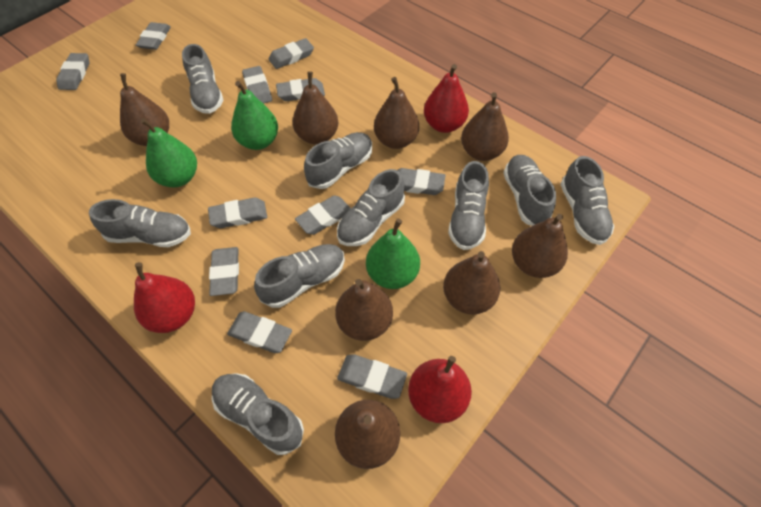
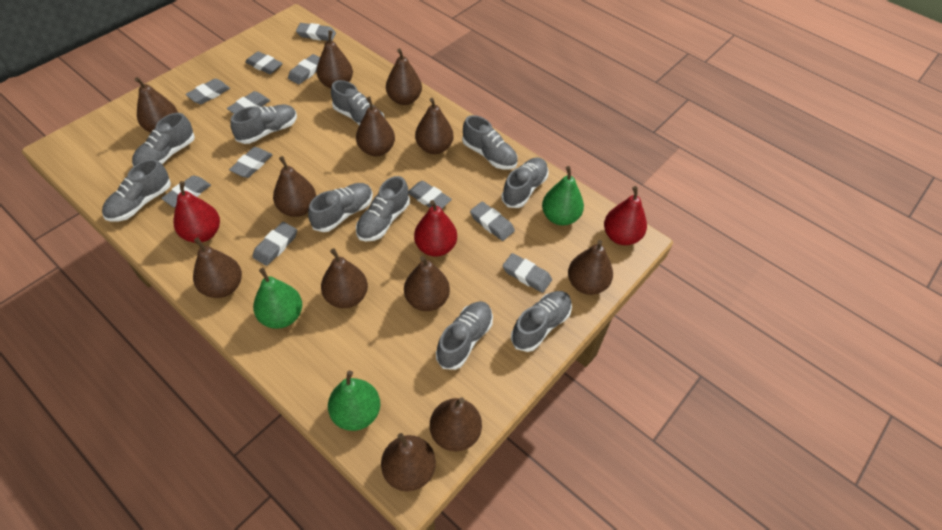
brown pear: [120,73,169,146] [293,71,338,145] [335,279,393,341] [335,400,400,469] [374,77,419,149] [443,251,500,315] [461,92,509,161] [512,214,568,278] = 8 -> [135,77,178,133] [193,237,242,298] [273,156,316,217] [317,30,353,89] [321,248,368,308] [356,97,395,156] [381,433,436,491] [386,48,422,105] [404,256,450,311] [415,98,453,154] [430,397,482,451] [568,240,613,295] = 12
grey shoe: [89,199,191,247] [182,44,224,114] [212,373,304,455] [254,244,345,308] [304,132,372,189] [337,169,405,246] [448,161,489,250] [503,155,556,226] [561,156,614,245] = 9 -> [102,159,171,222] [132,113,195,167] [230,104,297,144] [308,183,373,232] [331,80,385,125] [356,176,410,241] [436,301,493,370] [462,115,518,170] [501,157,548,208] [511,291,572,352] = 10

